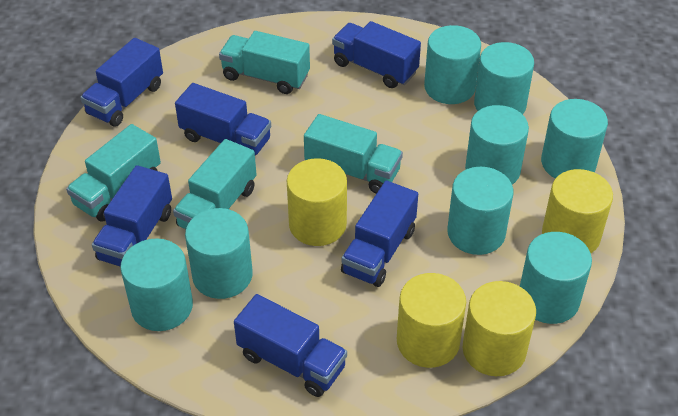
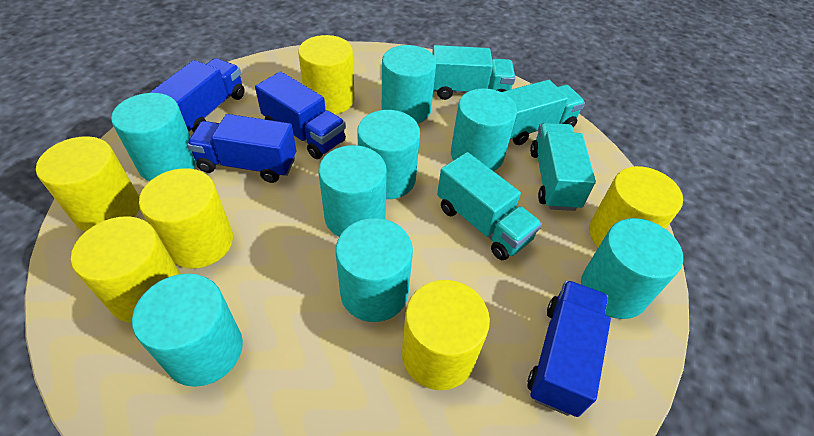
blue truck: [80,38,163,127] [92,165,172,267] [175,83,271,156] [234,294,347,397] [332,21,421,88] [341,181,418,287] = 6 -> [150,58,245,132] [187,114,296,183] [255,72,346,159] [528,280,611,417] = 4
yellow cylinder: [287,158,347,246] [397,273,466,368] [463,281,536,376] [542,169,613,253] = 4 -> [36,136,140,232] [71,216,180,323] [139,168,233,268] [298,35,355,114] [402,280,490,390] [589,166,683,247] = 6

